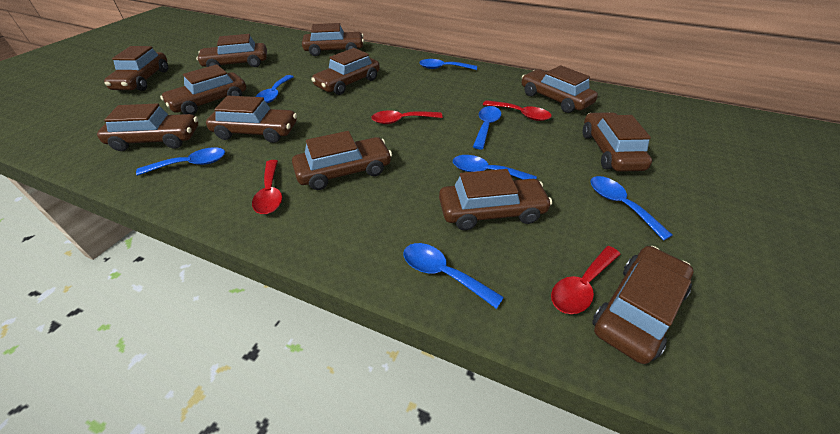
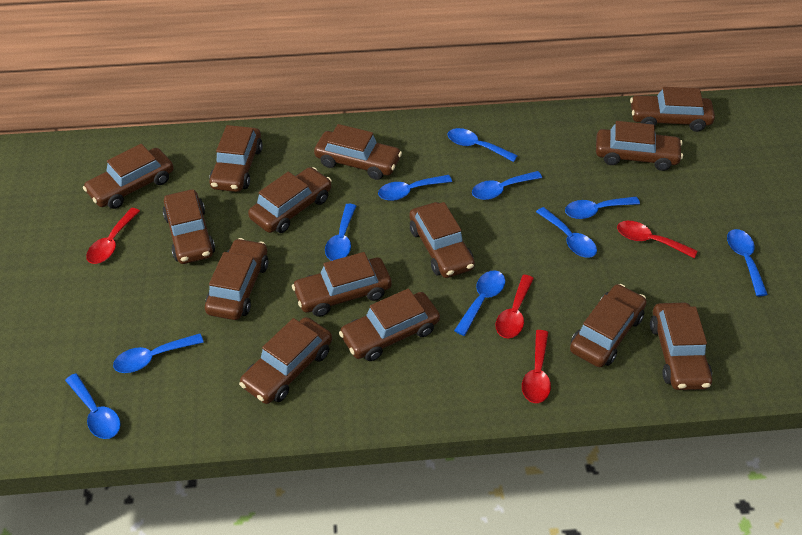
blue spoon: [136,147,225,176] [256,75,293,103] [404,243,504,309] [419,59,477,70] [453,155,537,179] [473,106,501,149] [590,176,672,241] = 7 -> [65,373,121,439] [113,333,204,373] [325,204,356,261] [378,175,452,201] [447,128,518,162] [454,270,505,336] [472,171,542,200] [536,207,597,258] [565,197,640,219] [727,229,768,296] = 10
brown car: [97,103,198,151] [104,46,168,91] [160,64,246,115] [196,34,267,67] [206,96,297,143] [292,131,392,190] [302,23,364,56] [311,48,380,95] [439,169,552,230] [522,65,598,113] [583,112,652,172] [592,246,693,364] = 12 -> [83,144,174,209] [163,190,215,264] [205,238,268,320] [209,125,263,192] [239,317,332,404] [248,167,332,233] [292,252,392,317] [314,124,402,180] [339,288,440,361] [409,202,475,278] [570,284,647,367] [596,121,683,171] [630,87,715,132] [650,303,712,390] = 14

